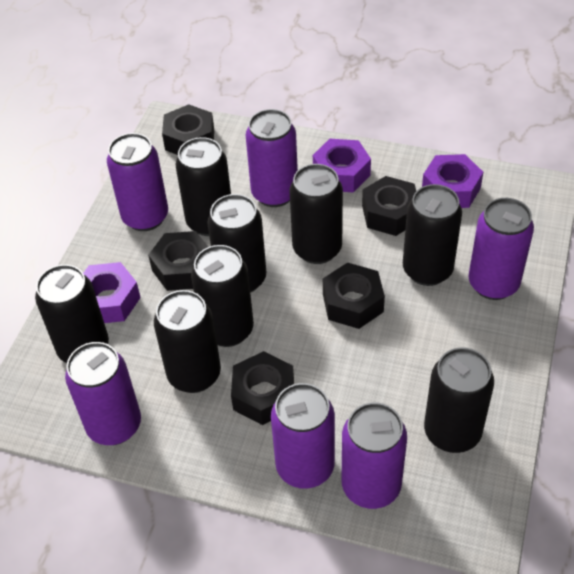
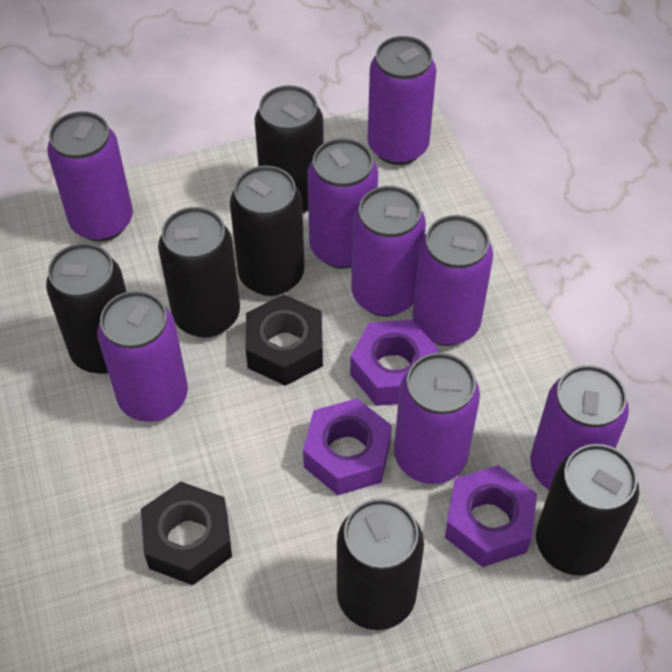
black can: [35,264,109,363] [154,290,221,393] [176,137,231,236] [191,245,254,347] [207,194,266,293] [290,164,343,264] [403,184,462,286] [424,347,494,453] = 8 -> [46,243,127,374] [158,207,240,338] [230,166,305,296] [255,85,324,213] [337,499,424,630] [536,444,639,575] = 6
black nut: [148,231,208,291] [162,104,214,155] [231,351,294,425] [323,262,385,329] [362,176,416,236] = 5 -> [141,482,232,585] [246,294,323,386] = 2
purple can: [65,342,141,445] [107,133,168,231] [246,109,298,207] [271,383,335,489] [342,403,407,509] [468,198,534,300] = 6 -> [47,111,133,241] [97,291,188,422] [307,138,378,269] [352,186,426,316] [368,36,436,165] [394,353,480,484] [412,215,493,346] [530,365,629,490] = 8

